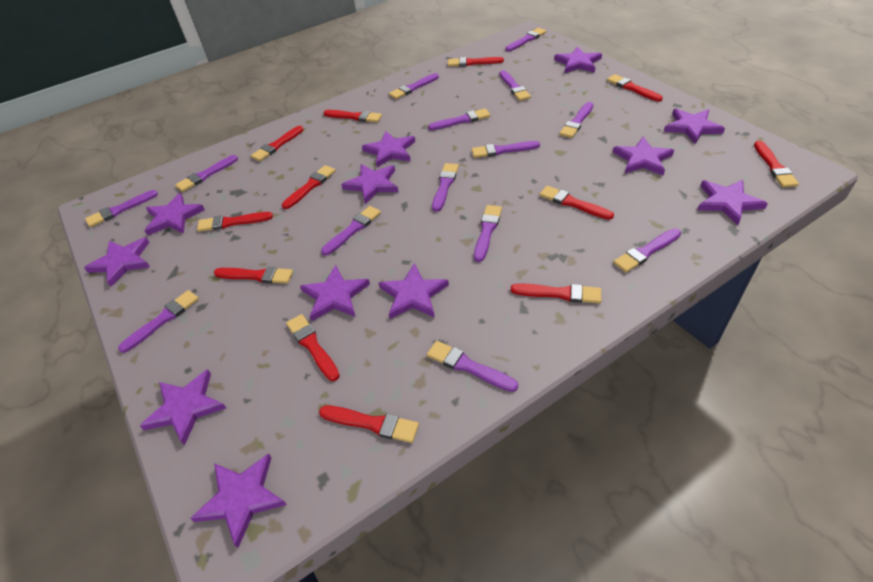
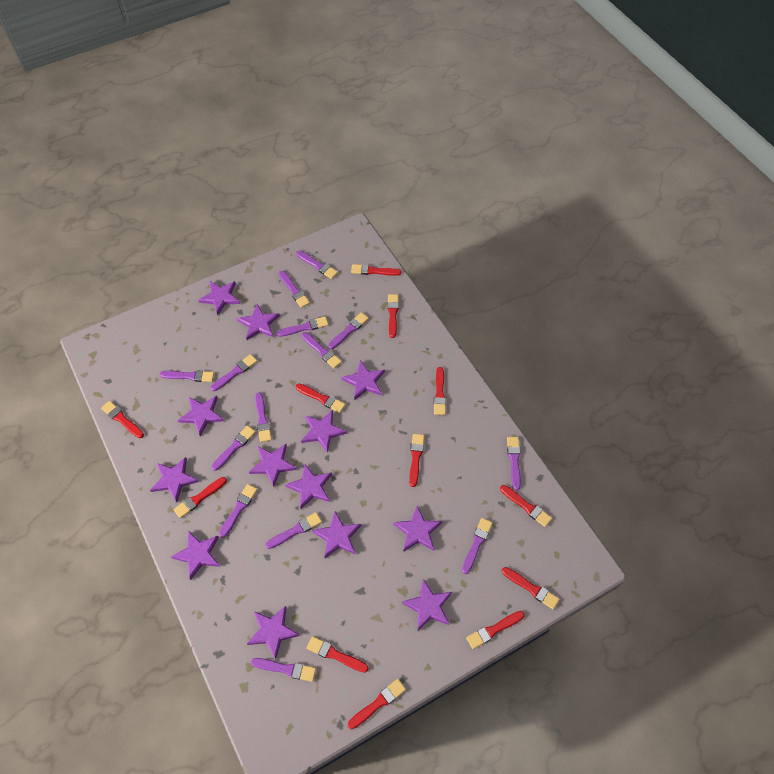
purple star: [84,237,150,287] [140,369,226,446] [144,193,205,236] [190,453,287,548] [300,265,370,321] [341,164,399,204] [362,131,415,167] [379,263,449,319] [554,46,602,73] [613,137,674,175] [664,109,725,144] [697,180,768,225] = 12 -> [150,457,199,502] [171,531,220,580] [178,396,224,436] [198,281,240,315] [237,304,280,340] [247,606,300,659] [249,444,297,487] [285,464,332,509] [301,410,347,453] [312,511,361,558] [341,360,385,400] [393,506,442,552] [402,579,452,631] = 13

